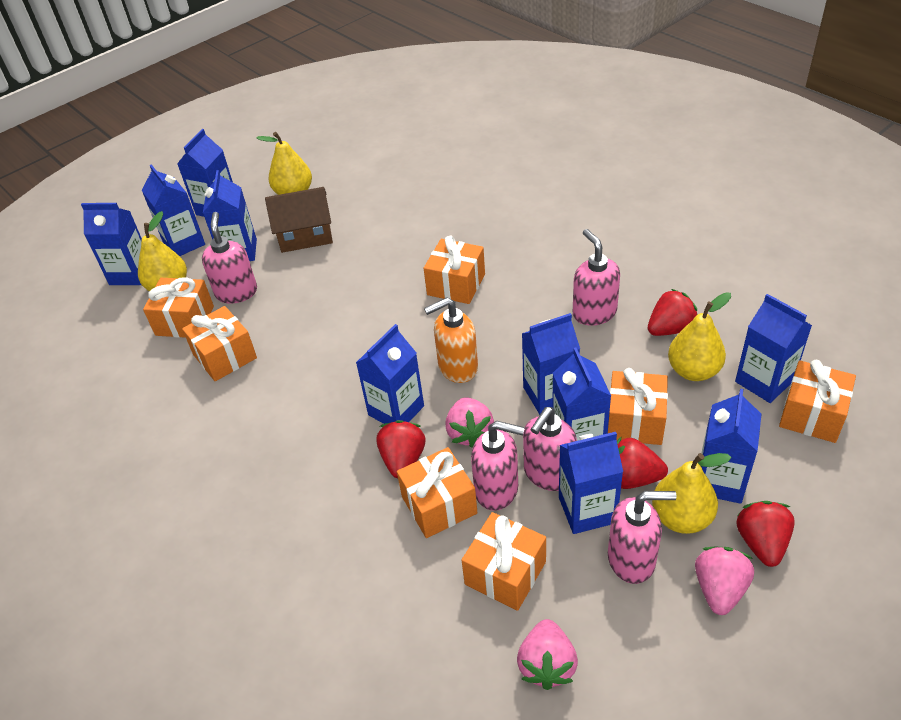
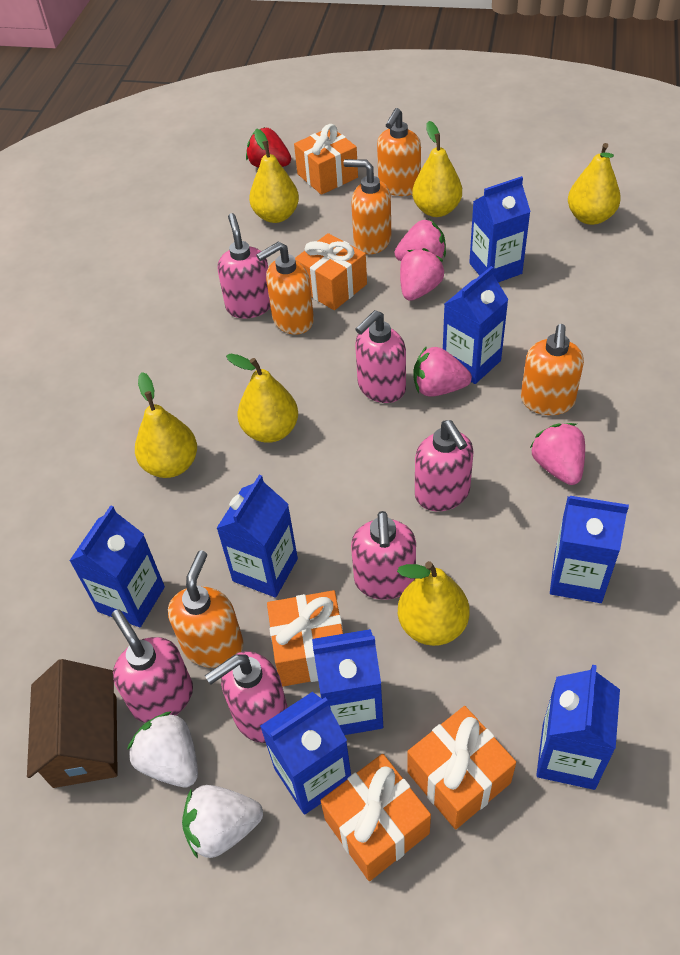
blue carton: [81,203,142,285] [142,164,205,256] [177,129,233,217] [203,170,257,261] [356,324,424,424] [522,313,580,415] [552,348,611,441] [559,432,623,534] [701,389,761,504] [735,294,812,403] = 10 -> [69,505,165,627] [216,475,298,598] [260,692,351,815] [312,629,383,735] [443,266,509,384] [469,176,531,282] [536,665,620,790] [550,496,629,603] = 8
orange gift: [143,278,214,338] [182,306,257,381] [397,447,478,538] [424,235,485,304] [462,512,546,611] [608,368,668,445] [779,360,856,443] = 7 -> [267,590,343,687] [294,124,358,195] [295,233,367,310] [320,754,431,881] [407,706,516,830] = 5
orange soap dispenser: [424,297,478,383] = 1 -> [168,550,244,668] [256,242,314,335] [344,159,391,254] [377,108,421,196] [521,324,584,415] = 5
pink soap dispenser: [202,212,257,304] [471,421,525,511] [523,407,577,491] [573,229,620,326] [608,491,676,584] = 5 -> [111,609,193,723] [205,651,288,743] [218,213,271,318] [351,511,416,600] [355,310,406,403] [415,420,474,511] = 6
pink strawberry: [445,397,494,448] [517,619,578,690] [695,547,754,615] = 3 -> [394,219,446,261] [400,248,445,301] [413,346,472,397] [530,423,585,485] = 4
red strawberry: [377,420,426,478] [617,436,668,489] [648,289,698,336] [736,501,795,567] = 4 -> [246,127,291,168] = 1
white strawberry: none = 0 -> [127,711,198,787] [182,785,263,859] = 2
yellow pear: [138,211,187,291] [257,132,312,195] [652,453,732,534] [668,292,731,381] = 4 -> [135,372,197,478] [226,354,298,443] [249,129,299,223] [397,561,469,646] [412,121,462,217] [568,143,621,225] = 6

